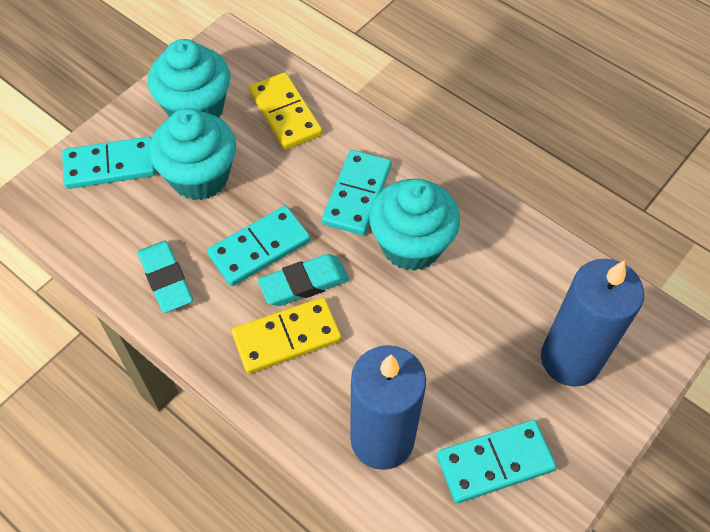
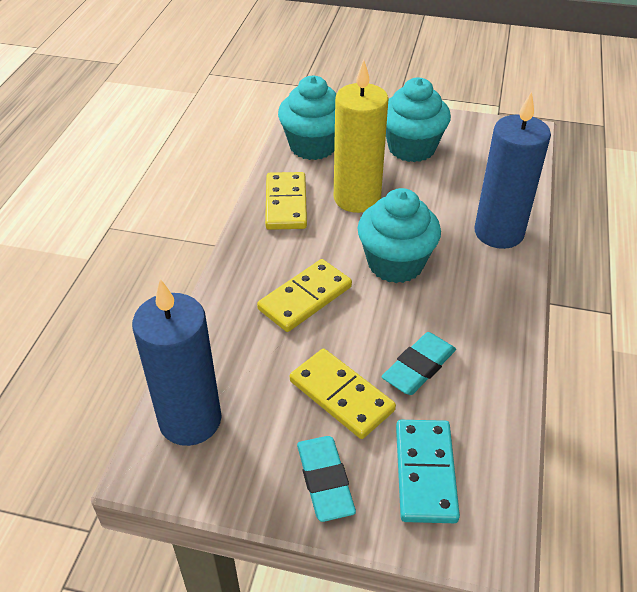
turquoise domino: [62,137,156,189] [207,206,311,286] [322,150,391,235] [437,420,557,503] = 4 -> [396,420,460,523] = 1
yellow candle: none = 0 -> [334,60,389,213] = 1
yellow domino: [232,297,342,374] [249,72,322,150] = 2 -> [257,259,352,332] [265,172,307,230] [290,349,396,439] = 3

